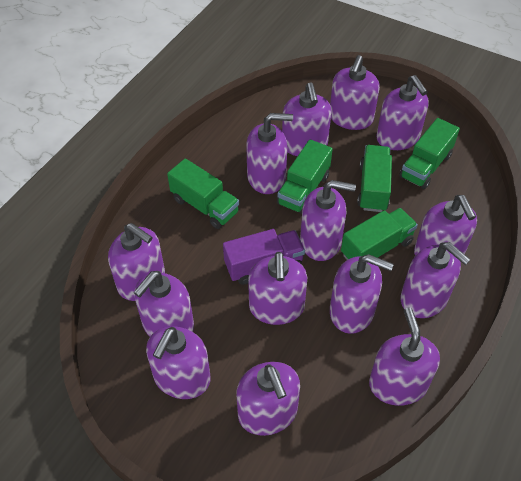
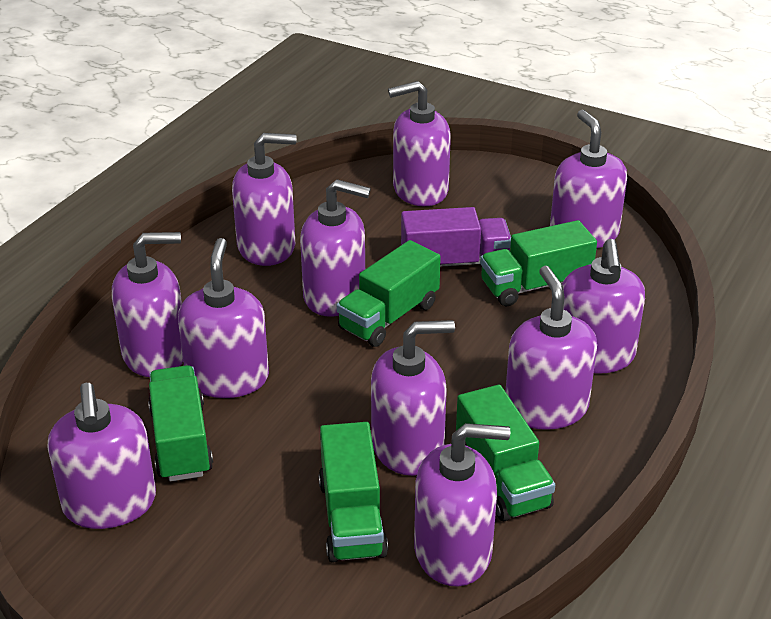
purple soap dispenser: [108,223,165,301] [134,271,194,336] [146,326,211,399] [236,362,300,436] [247,113,293,194] [248,252,307,325] [282,82,331,156] [300,180,356,261] [330,55,380,130] [330,254,394,334] [369,307,440,406] [376,75,429,150] [401,242,471,318] [414,195,477,256] = 14 -> [48,383,156,529] [112,232,183,377] [178,238,269,398] [232,133,297,266] [300,179,371,317] [371,320,455,476] [388,81,451,206] [414,423,510,586] [505,266,597,430] [550,110,627,248] [562,239,645,374] = 11

